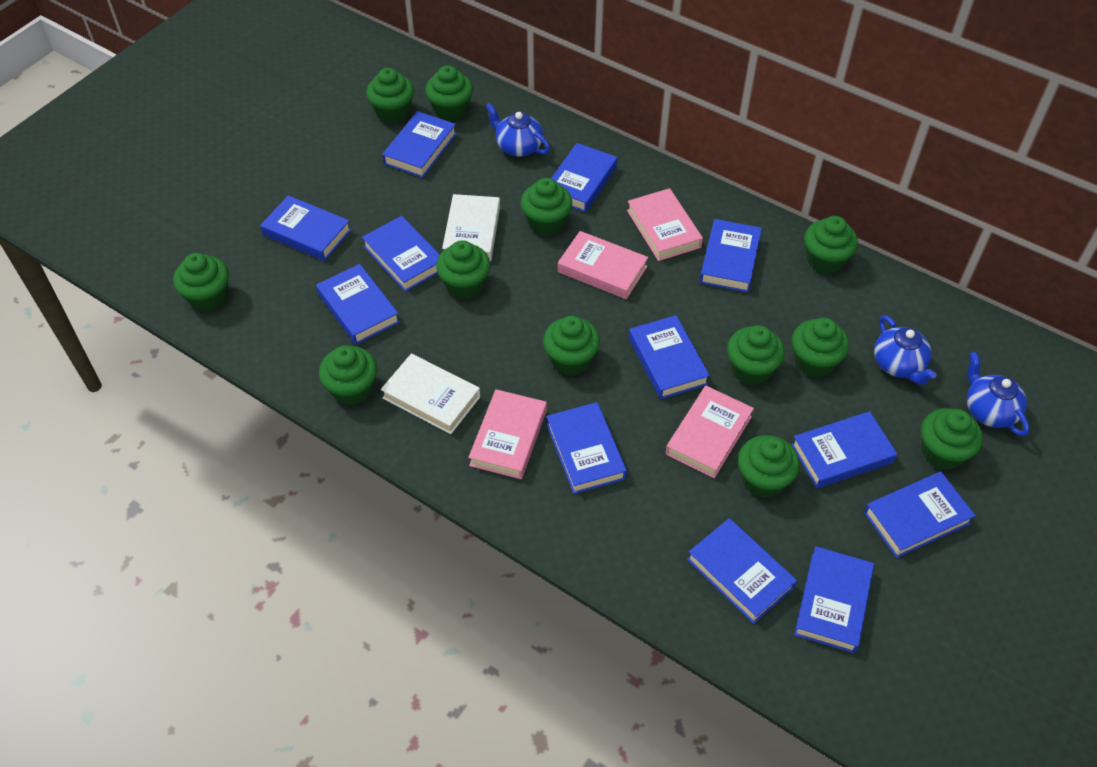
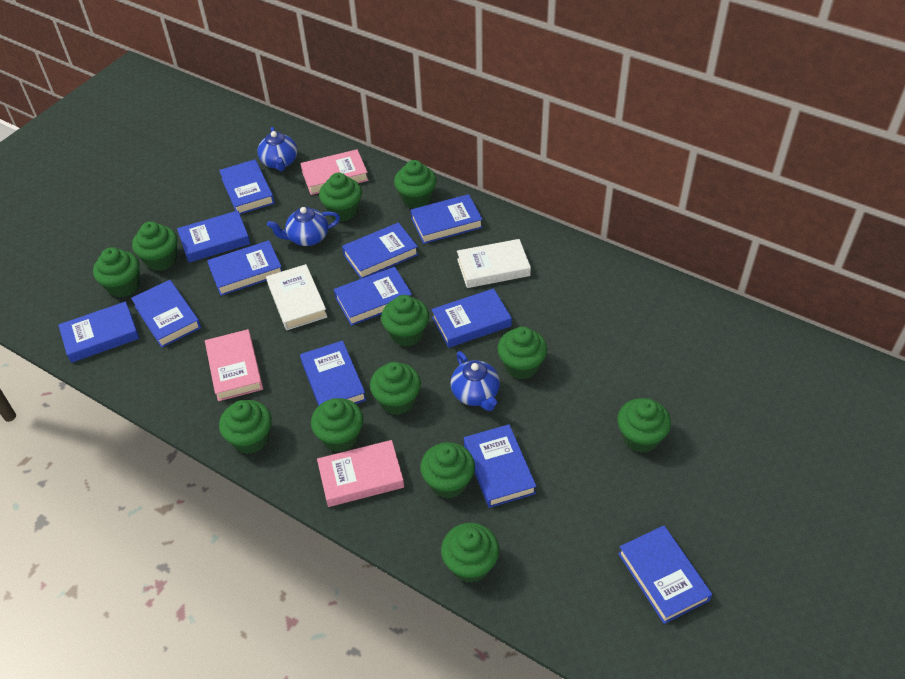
pink book: [468,389,547,479] [558,231,648,299] [627,188,703,261] [666,386,754,478] = 4 -> [205,329,263,401] [300,149,369,195] [317,440,404,507] = 3

